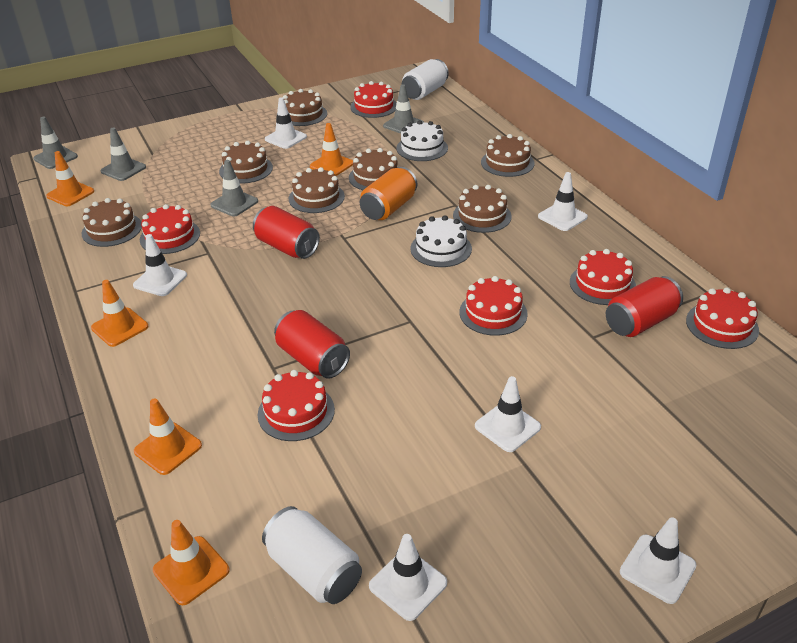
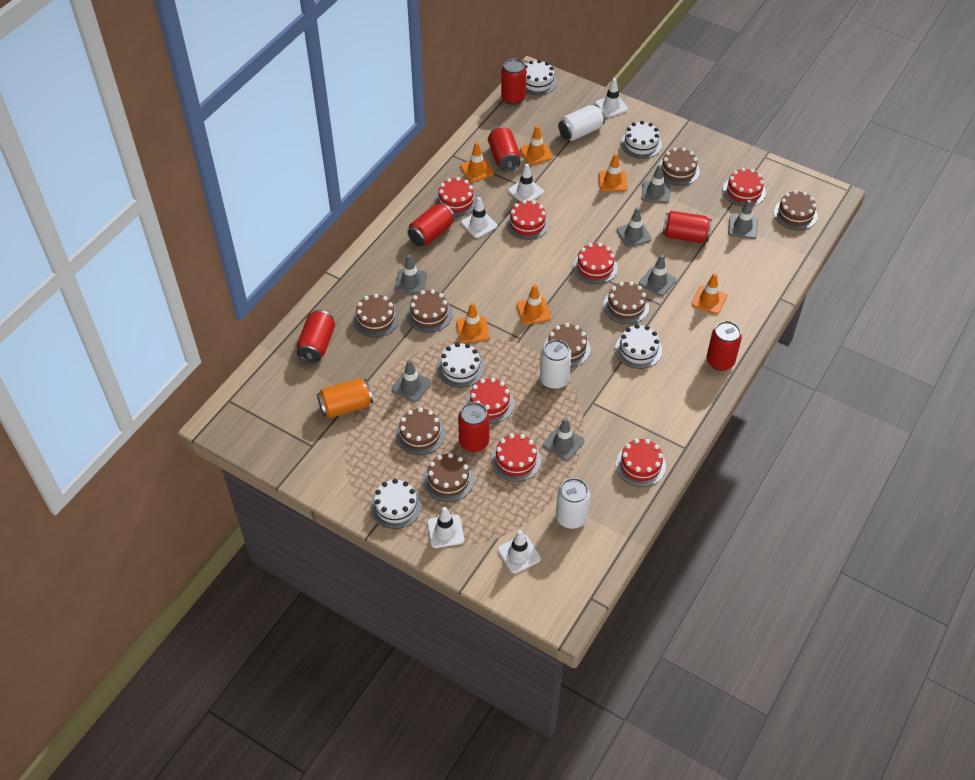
brown cake: [81,198,142,247] [219,141,273,183] [283,89,327,126] [289,167,345,213] [349,148,398,190] [453,185,512,233] [481,134,535,177] = 7 -> [353,294,399,337] [396,408,445,455] [406,289,452,333] [423,453,474,502] [544,323,591,367] [603,281,649,324] [659,148,700,186] [774,190,818,230] = 8
grey traffic cone: [33,117,78,169] [100,128,146,181] [210,160,258,216] [383,84,424,134] = 4 -> [392,360,431,402] [395,255,427,294] [543,418,584,461] [617,207,652,248] [639,255,676,296] [642,164,670,203] [728,200,758,239] = 7
orange traffic cone: [46,151,94,206] [91,280,148,347] [134,398,202,475] [153,520,229,605] [310,123,353,176] = 5 -> [456,303,489,343] [460,142,494,182] [517,284,551,325] [520,125,553,165] [599,154,627,191] [692,273,727,314] = 6
red cake: [140,204,200,254] [258,370,335,441] [350,81,397,118] [459,276,528,336] [570,249,636,305] [686,288,759,349] = 6 -> [435,177,477,216] [466,378,514,424] [491,434,541,482] [506,200,549,240] [573,243,618,284] [616,439,666,487] [723,168,766,207] = 7
red can: [253,206,320,259] [274,310,350,379] [606,276,683,337] = 3 -> [297,310,335,363] [407,203,455,246] [458,402,489,452] [488,126,521,172] [501,58,526,105] [662,211,712,243] [707,321,742,371] = 7
white cake: [396,120,448,161] [410,215,472,267] = 2 -> [370,479,422,529] [437,343,484,388] [525,60,557,95] [615,324,662,369] [621,121,662,158] = 5
white can: [262,506,362,604] [402,59,449,100] = 2 -> [540,340,571,389] [556,478,590,529] [558,105,605,141] = 3
white traffic cone: [133,234,187,296] [265,97,307,149] [369,534,447,621] [475,376,541,452] [538,172,588,231] [620,517,696,604] = 6 -> [427,507,464,548] [461,197,497,238] [498,530,541,574] [508,164,544,202] [595,78,628,118] = 5

